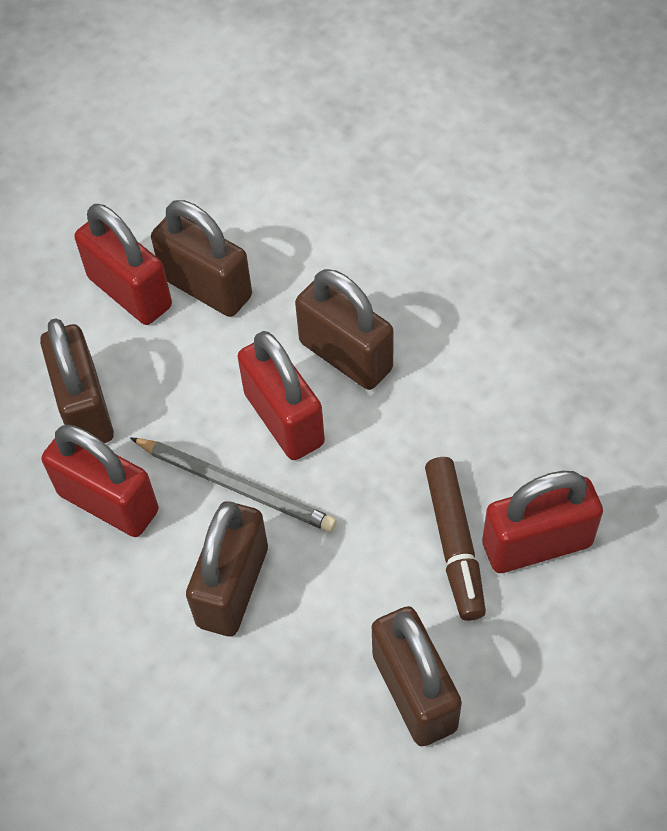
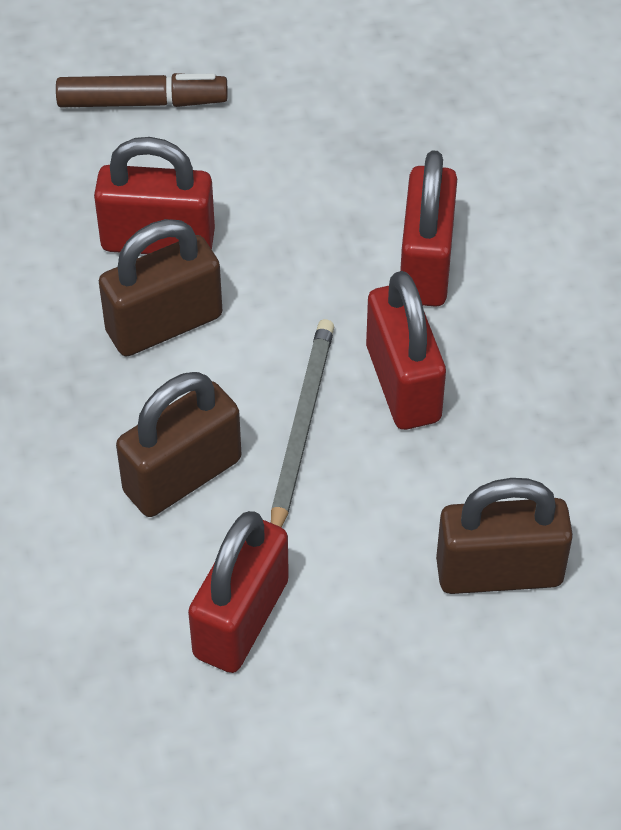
brown padlock: [40,318,114,443] [151,200,252,317] [186,501,268,636] [295,269,394,390] [372,606,462,746] = 5 -> [99,219,222,356] [116,372,241,517] [436,478,573,594] = 3

